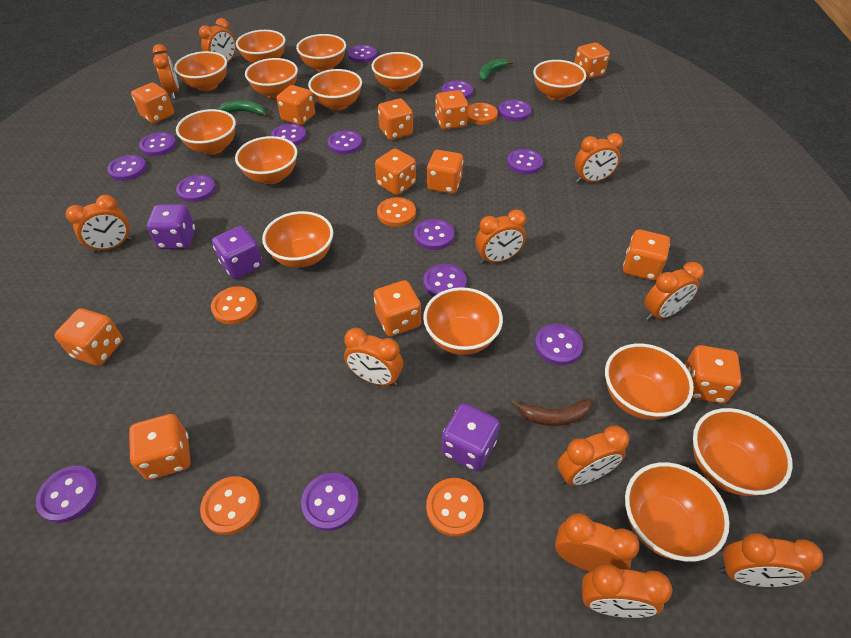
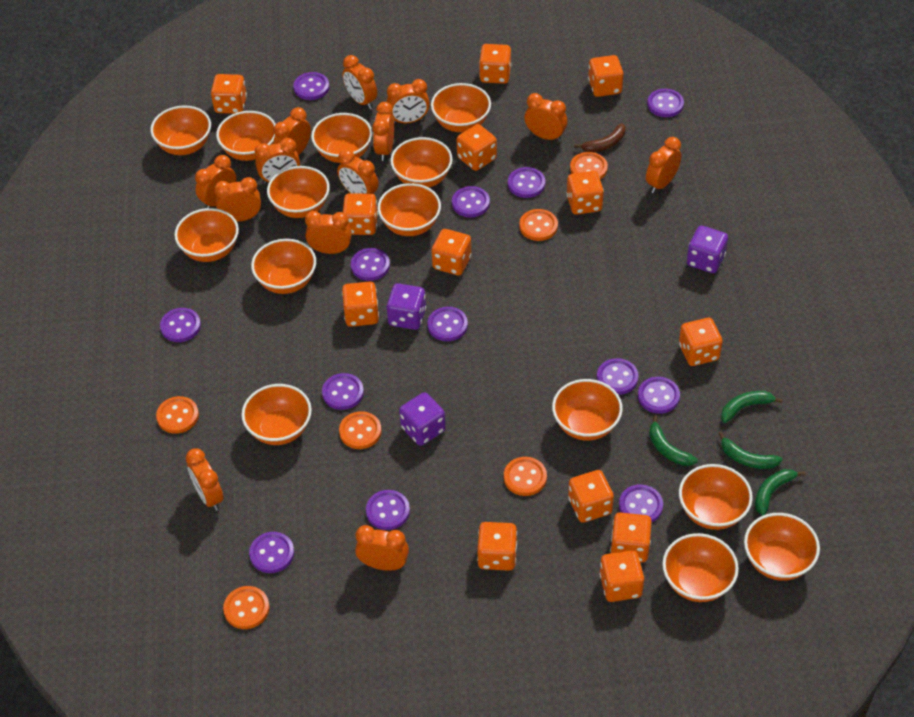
green banana: [219,100,268,117] [479,58,514,81] = 2 -> [649,415,698,466] [718,432,783,469] [721,391,783,423] [755,469,805,516] = 4
orange button: [200,476,260,535] [211,287,258,324] [377,197,416,227] [426,478,484,537] [467,103,498,125] = 5 -> [156,396,199,434] [223,586,270,629] [339,411,381,449] [504,457,547,496] [519,209,558,241] [570,152,608,179] = 6
orange clock: [66,195,131,253] [152,44,179,99] [199,18,236,63] [344,328,403,386] [476,209,526,264] [555,513,639,572] [557,425,629,486] [575,133,623,183] [582,563,672,618] [644,262,704,321] [720,533,823,587] = 11 -> [186,448,223,511] [195,155,236,208] [214,177,261,222] [255,138,300,184] [273,107,311,155] [305,211,352,254] [337,150,379,194] [343,55,377,109] [355,525,409,571] [372,102,394,161] [386,79,430,124] [524,93,568,142] [646,137,681,193] = 13
orange dice: [54,308,123,366] [129,414,190,480] [131,83,174,124] [277,85,315,125] [374,280,421,336] [375,149,416,195] [378,99,413,140] [427,150,463,194] [435,90,468,130] [574,43,610,79] [623,229,670,281] [684,345,741,404] = 12 -> [211,74,247,114] [342,282,379,327] [343,193,378,235] [432,229,471,275] [457,124,497,171] [477,522,517,571] [479,44,511,84] [566,171,604,215] [568,470,614,523] [588,55,623,97] [599,550,644,602] [610,512,652,562] [679,318,723,366] = 13
purple button: [36,466,100,523] [107,155,147,181] [139,132,176,156] [176,175,216,202] [271,124,306,146] [301,473,359,531] [327,130,362,154] [348,45,377,63] [414,219,454,250] [423,264,467,297] [442,80,473,99] [498,100,531,121] [507,149,543,174] [535,324,583,365] = 14 -> [160,308,201,342] [249,532,294,573] [293,72,329,100] [322,373,364,410] [351,248,390,281] [366,490,410,530] [427,307,468,341] [452,186,490,218] [508,167,545,198] [597,358,639,395] [619,484,663,522] [638,377,680,414] [647,89,684,117] = 13

